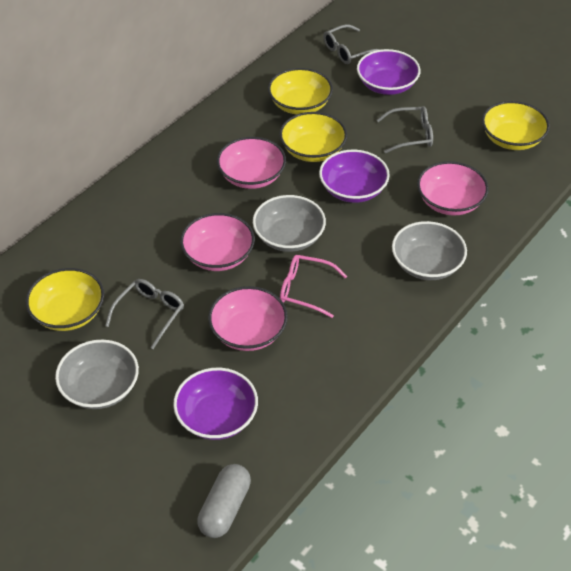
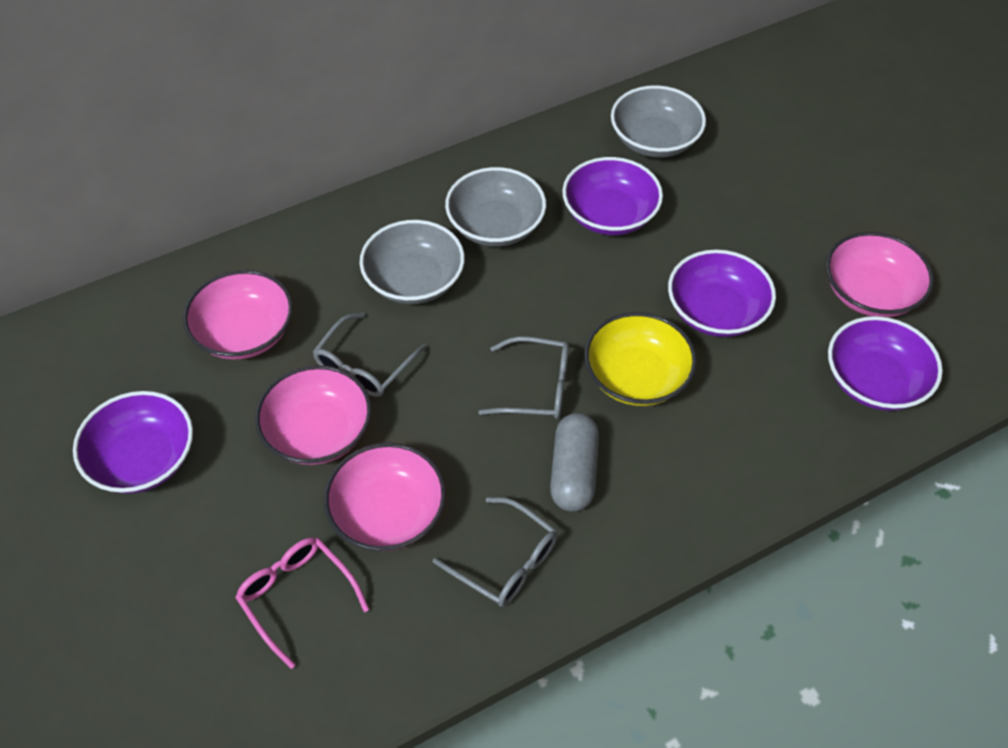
purple bowl: [173,368,258,440] [319,150,390,203] [357,49,421,95] = 3 -> [73,391,193,494] [562,157,663,235] [668,250,776,337] [828,316,943,411] = 4
yellow bowl: [26,268,104,331] [268,68,333,115] [279,112,347,162] [482,101,550,150] = 4 -> [584,312,697,406] = 1

